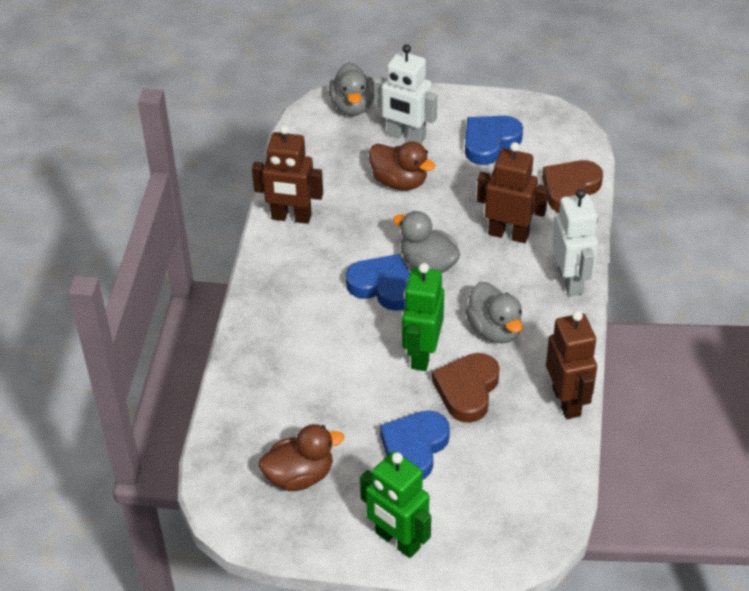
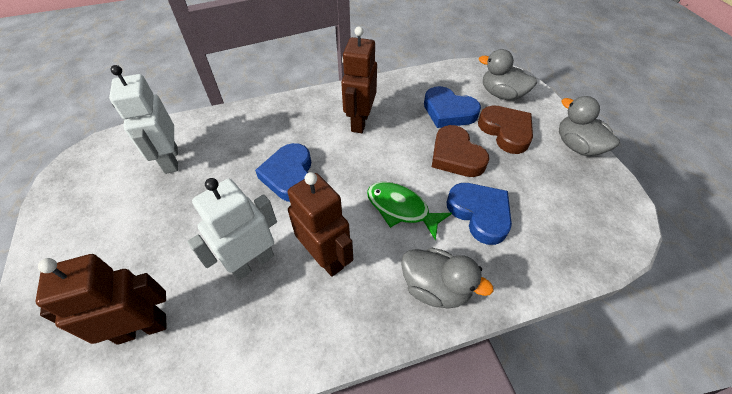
brown duck: [259,424,344,491] [369,141,435,190] = 2 -> none = 0
green fish: none = 0 -> [367,182,452,240] = 1
green robot: [360,451,431,558] [402,263,444,371] = 2 -> none = 0

